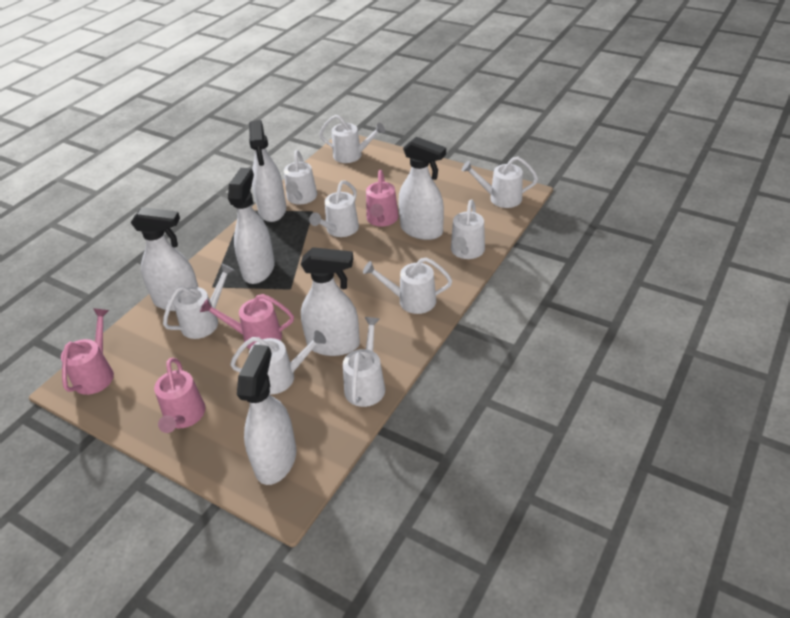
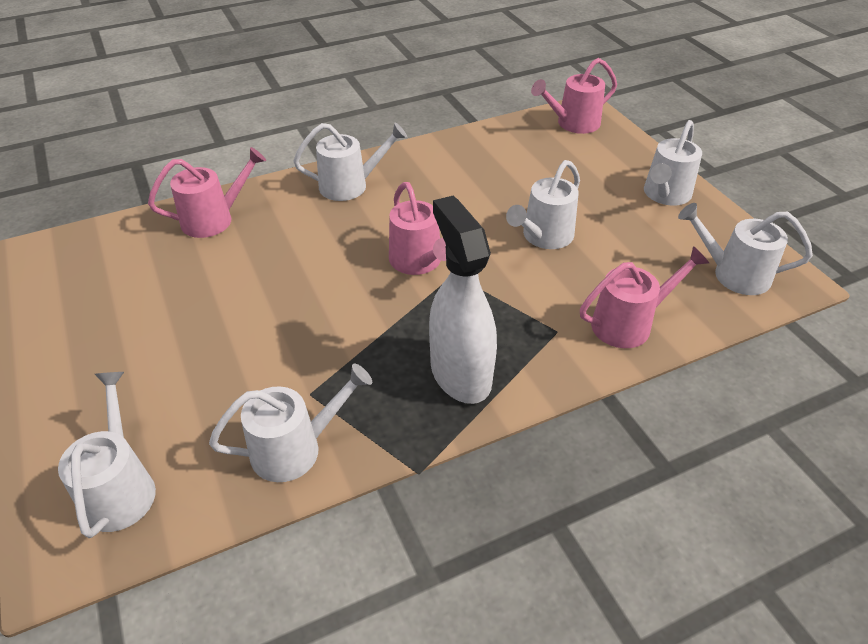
white spray bottle: [130,207,198,311] [228,168,275,284] [237,345,296,485] [249,120,286,222] [301,247,360,356] [398,137,446,240] = 6 -> [429,196,497,404] = 1
white watering can: [163,263,234,339] [230,330,326,394] [284,150,317,204] [309,181,359,237] [319,115,385,163] [343,317,385,407] [363,257,452,314] [451,200,485,259] [462,157,538,208] = 9 -> [58,372,156,538] [209,363,372,482] [293,123,407,201] [506,160,580,249] [644,120,702,206] [678,203,813,295] = 6

